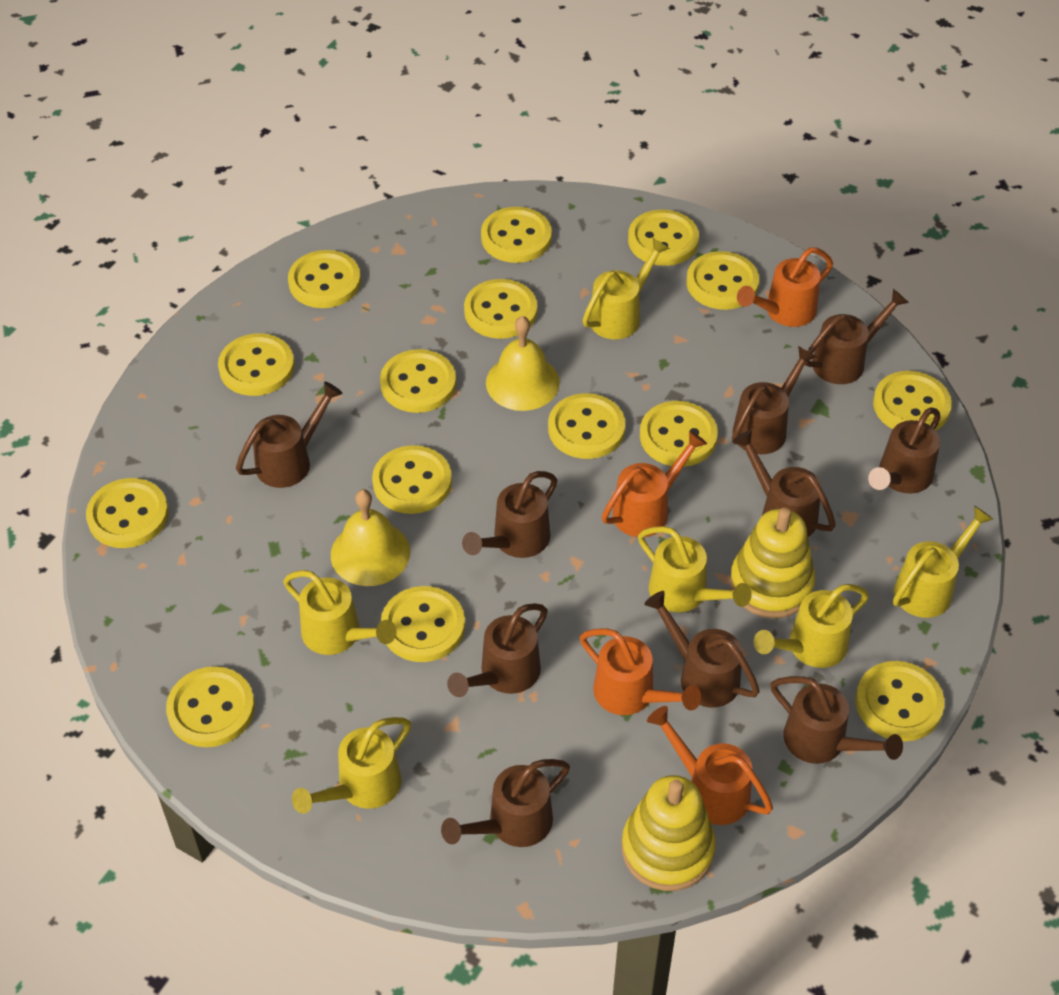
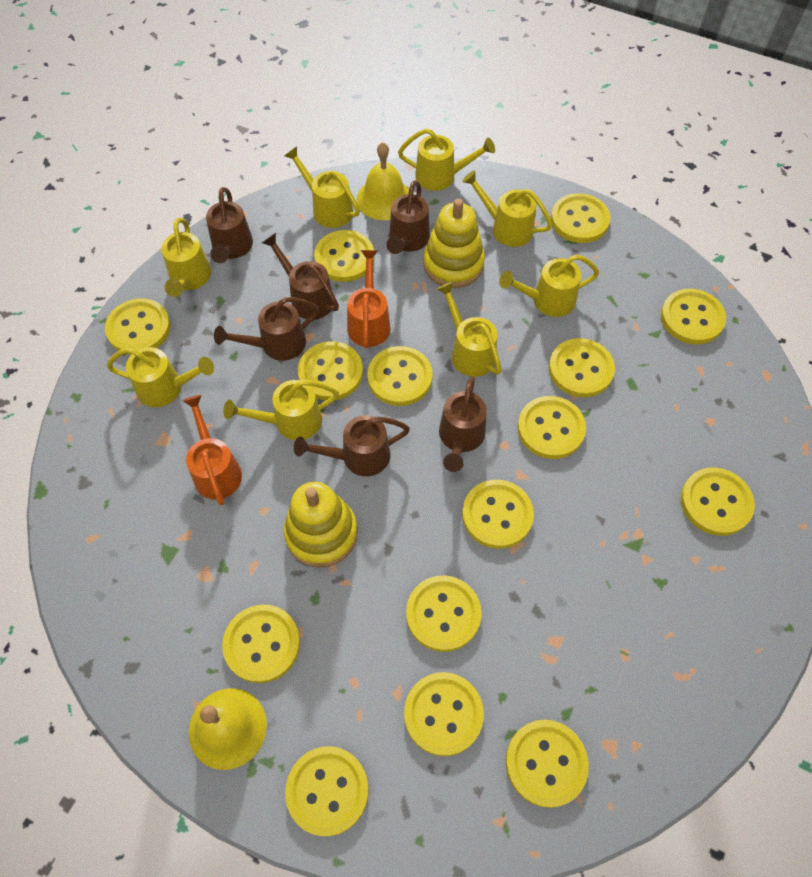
brown watering can: [236,382,343,488] [441,759,570,847] [447,603,548,697] [462,471,557,558] [644,591,760,707] [732,346,817,454] [732,430,836,537] [771,676,903,764] [804,289,909,384] [868,407,940,494] = 10 -> [206,187,253,263] [214,297,319,361] [262,233,339,320] [294,415,410,476] [386,181,430,254] [439,376,487,472] = 6
orange watering can: [580,628,701,715] [602,430,707,537] [647,706,773,825] [737,248,833,327] = 4 -> [182,395,242,506] [347,250,391,348] = 2
yellow watering can: [283,570,396,655] [292,717,411,814] [583,238,670,339] [638,526,752,612] [754,584,869,668] [893,506,994,618] = 6 -> [107,347,214,407] [161,218,211,297] [223,380,339,440] [284,146,360,228] [398,128,495,191] [437,282,502,377] [462,170,553,247] [499,254,599,317] = 8

